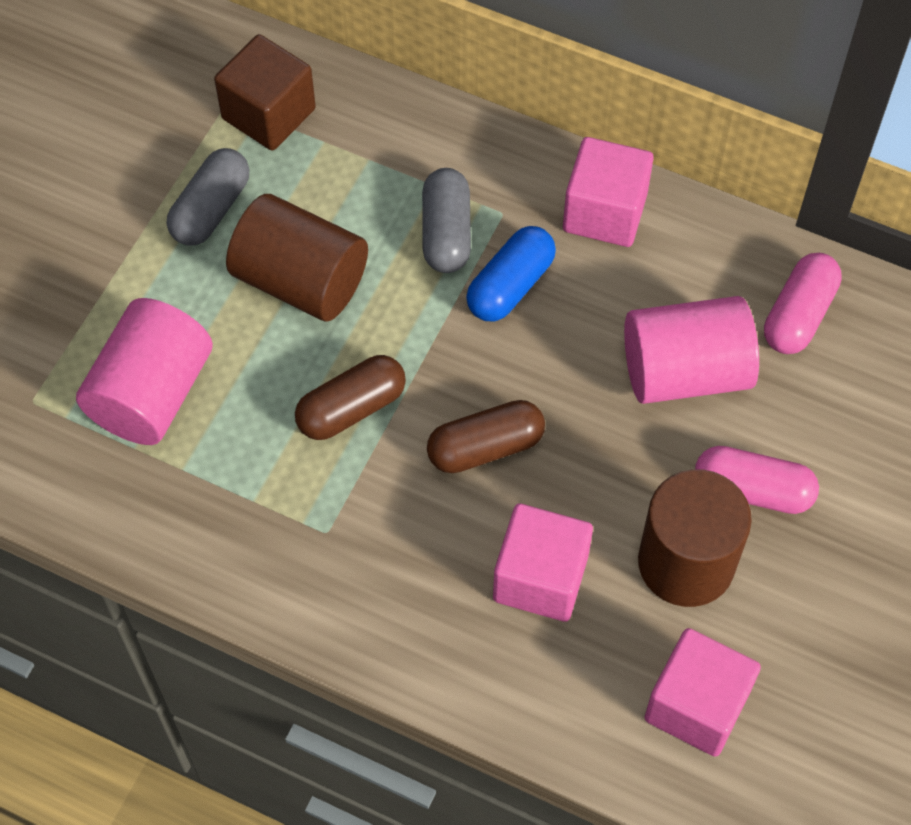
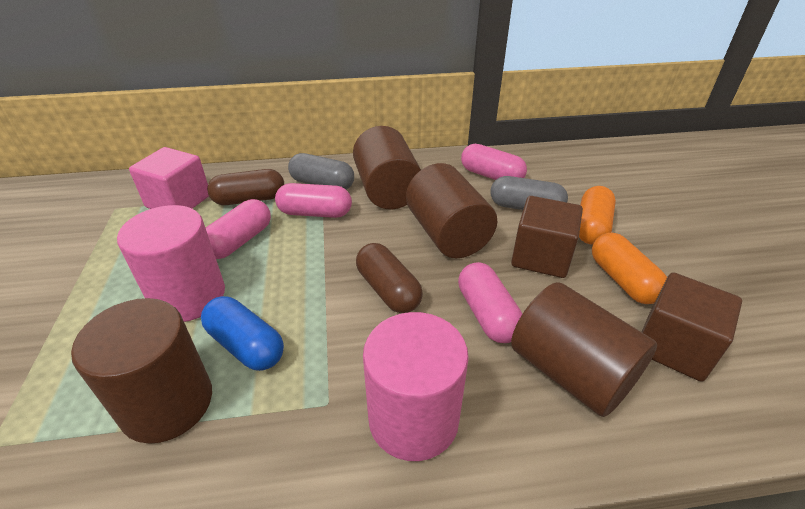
brown cube: [214,34,316,151] = 1 -> [511,196,583,278] [642,272,742,382] = 2
brown cylinder: [226,194,368,322] [638,469,752,607] = 2 -> [71,298,212,444] [353,126,421,209] [406,163,497,258] [511,282,657,417] = 4
orange capsule: none = 0 -> [579,186,616,245] [592,233,667,304] = 2
pink capsule: [695,446,819,514] [764,253,842,354] = 2 -> [206,199,271,259] [275,183,352,218] [458,262,522,343] [461,144,527,180] = 4
pink cube: [493,504,593,622] [563,137,654,247] [644,628,761,757] = 3 -> [129,147,209,209] = 1

